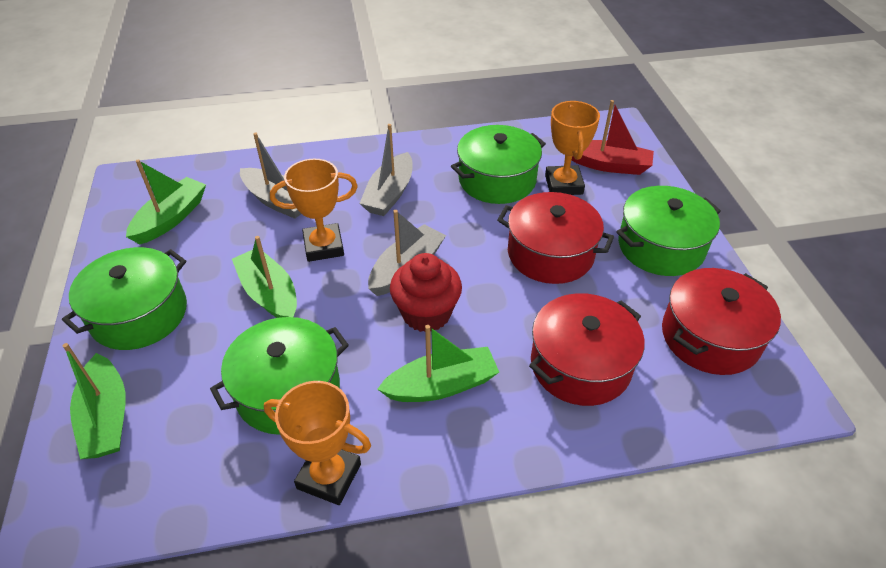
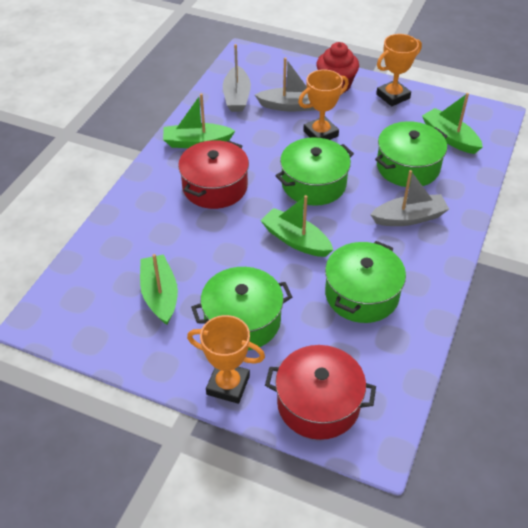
red boat: [572,100,654,175] = 1 -> none = 0
red pot: [497,192,614,284] [529,293,645,406] [662,268,781,375] = 3 -> [178,140,249,209] [265,345,376,440] = 2

